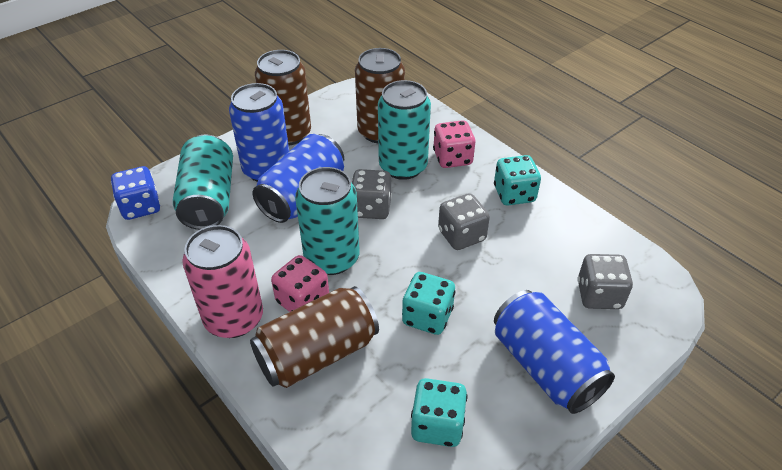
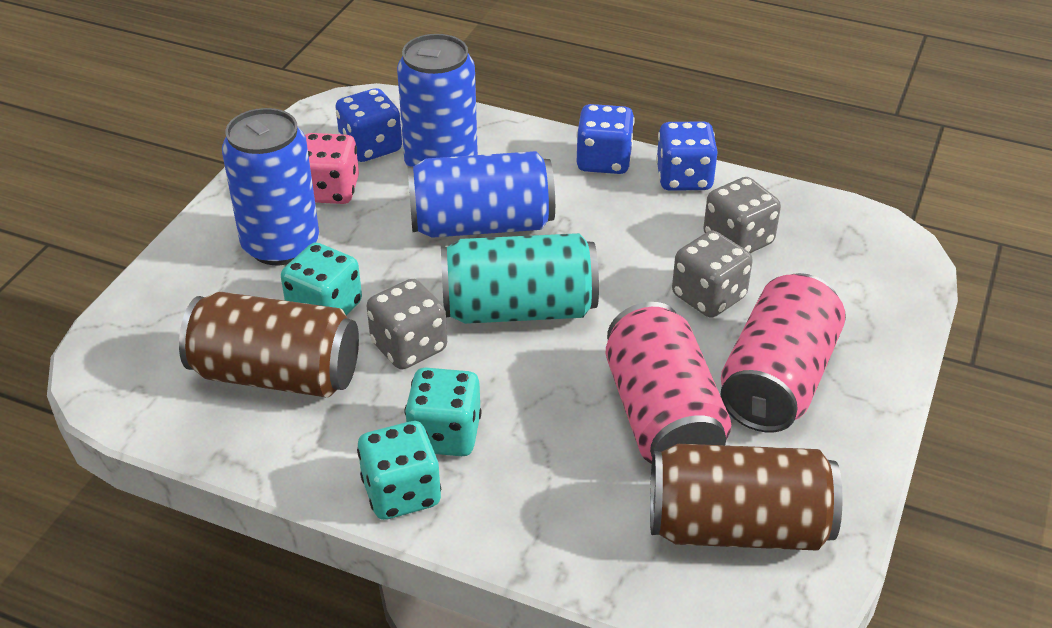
blue dice: [111,166,160,220] = 1 -> [335,88,402,162] [577,104,635,174] [656,121,718,191] = 3
brown can: [250,286,379,388] [255,50,311,145] [355,48,405,143] = 3 -> [179,292,359,398] [650,444,842,551] = 2
pink can: [182,225,263,338] = 1 -> [606,302,731,464] [720,273,846,433] = 2
pink dice: [271,255,329,312] [433,120,475,168] = 2 -> [305,133,359,204] = 1
turquoise can: [173,134,233,230] [295,167,360,275] [378,80,431,180] = 3 -> [441,233,599,324] = 1

